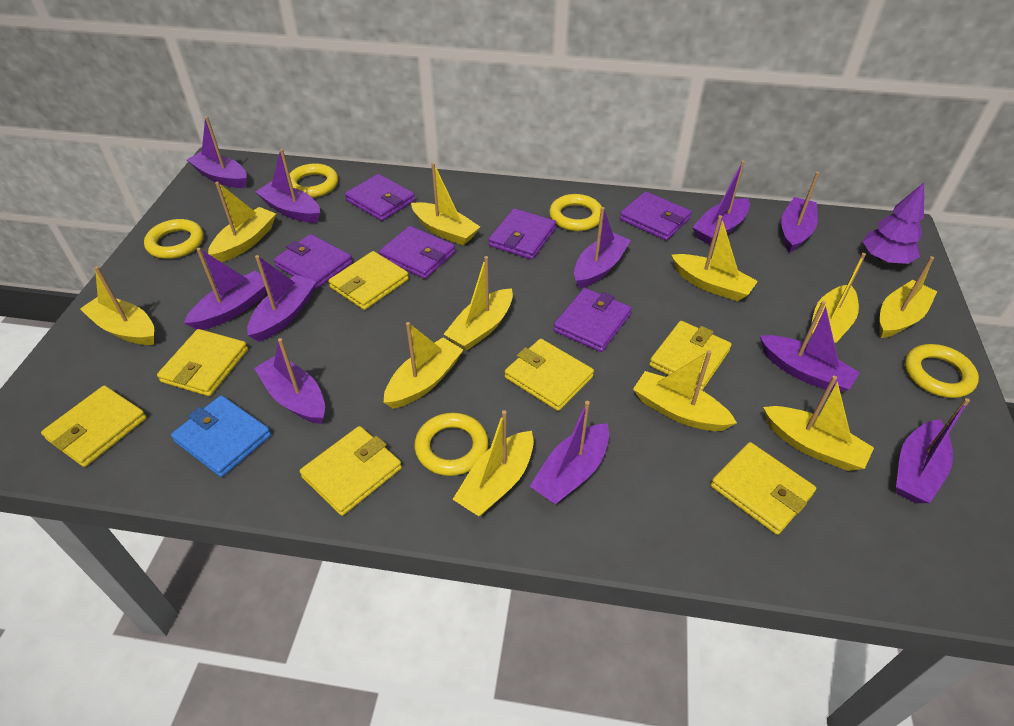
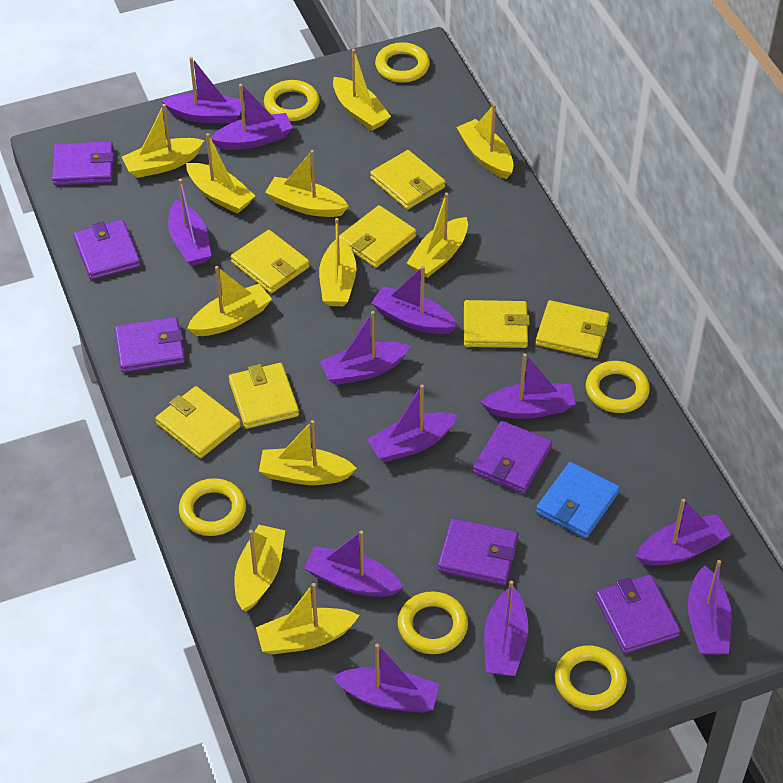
purple boat: [184,248,266,330] [187,116,247,188] [247,255,316,342] [254,338,325,424] [255,149,320,223] [530,401,609,504] [574,207,631,289] [692,160,750,244] [760,301,860,392] [781,172,819,253] [896,398,970,503] = 11 -> [161,57,241,123] [168,179,211,266] [211,84,293,150] [304,531,404,597] [320,311,411,385] [333,644,439,713] [367,385,458,462] [371,266,458,334] [480,353,576,419] [484,580,528,676] [635,499,730,566] [688,560,732,655] = 12
purple tree: [863,183,924,264] = 1 -> none = 0
yellow ring: [144,219,204,259] [289,163,338,198] [415,413,488,476] [549,194,602,231] [905,344,979,398] = 5 -> [179,478,246,536] [264,80,319,121] [375,42,430,82] [398,591,468,654] [554,646,627,711] [586,361,650,413] = 6

